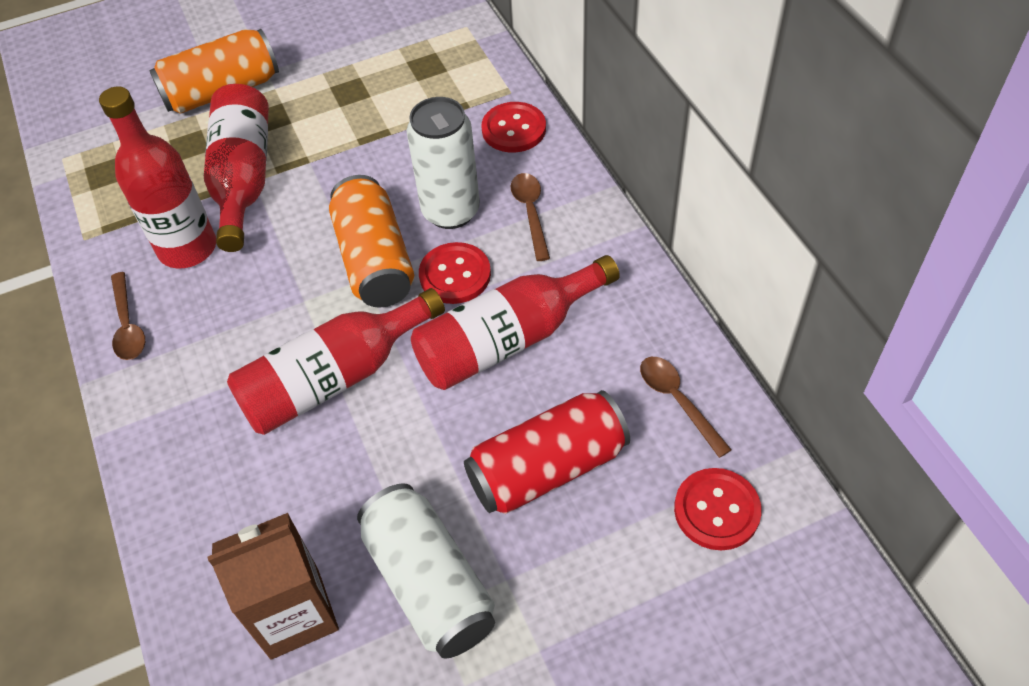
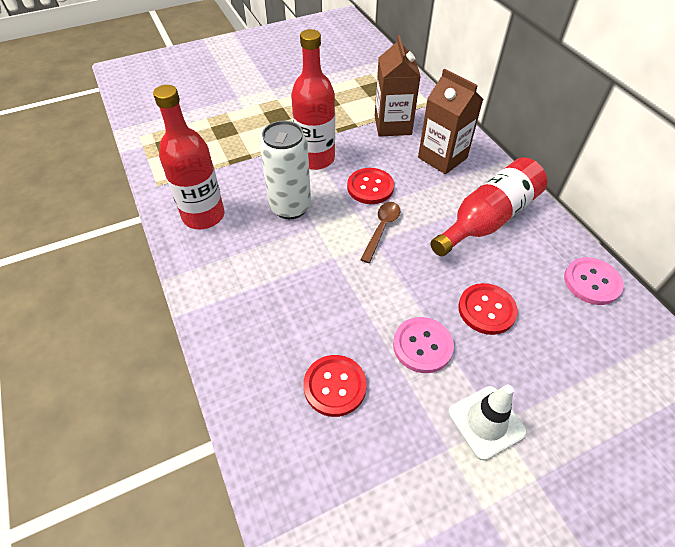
brown carton: [208,513,339,660] = 1 -> [375,35,421,136] [418,69,483,174] = 2
brown spoon: [111,272,145,360] [511,173,550,261] [640,357,732,458] = 3 -> [360,202,400,263] = 1
orange can: [149,29,279,114] [329,175,414,307] = 2 -> none = 0
pink button: none = 0 -> [393,317,454,373] [564,257,624,305] = 2
red bottle: [99,87,216,269] [204,84,269,252] [227,288,445,435] [411,255,620,390] = 4 -> [153,85,225,229] [291,29,335,170] [430,157,547,256] = 3
red can: [464,390,630,514] = 1 -> none = 0
white can: [357,483,495,659] [407,97,480,229] = 2 -> [260,121,311,219] = 1
white traffic cone: none = 0 -> [448,385,527,460] = 1

